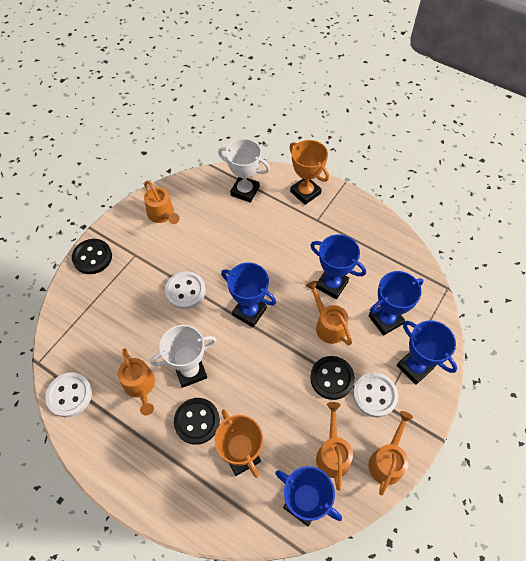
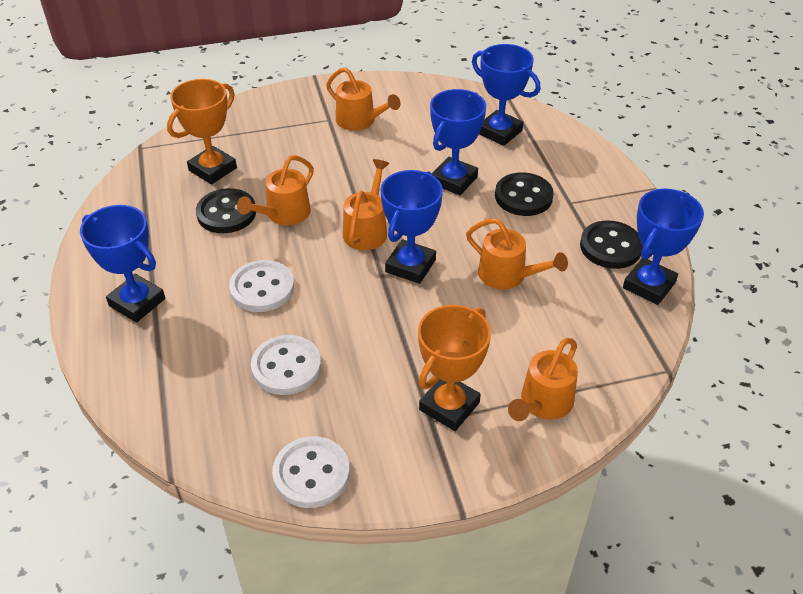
white trophy: [150,325,217,388] [218,138,270,203] = 2 -> none = 0

